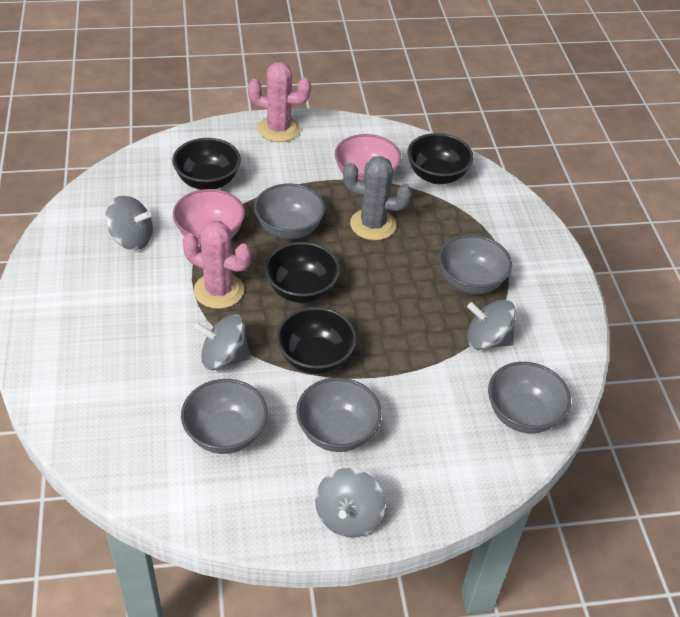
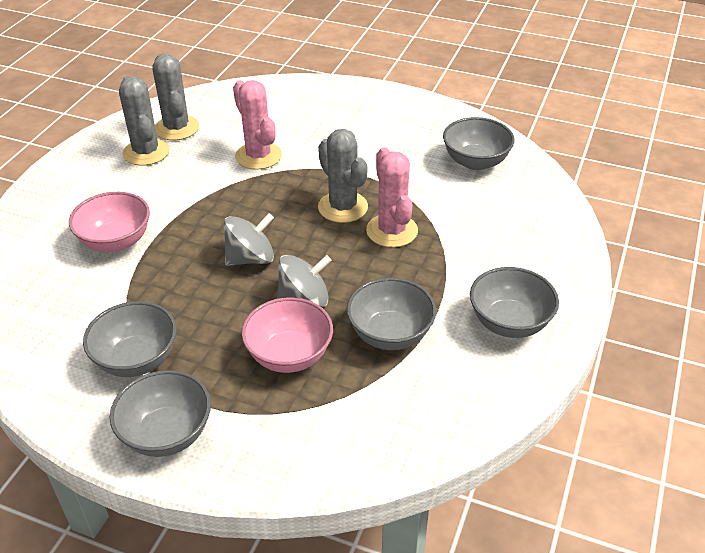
black bowl: [172,138,241,190] [265,242,340,303] [276,307,357,374] [407,133,474,184] = 4 -> none = 0
grey cactus: [343,156,412,240] = 1 -> [119,76,170,165] [152,53,199,140] [318,129,368,223] = 3
grey spinning top: [106,195,153,250] [194,314,251,370] [315,468,385,538] [467,300,516,350] = 4 -> [223,213,274,266] [277,255,332,307] = 2

